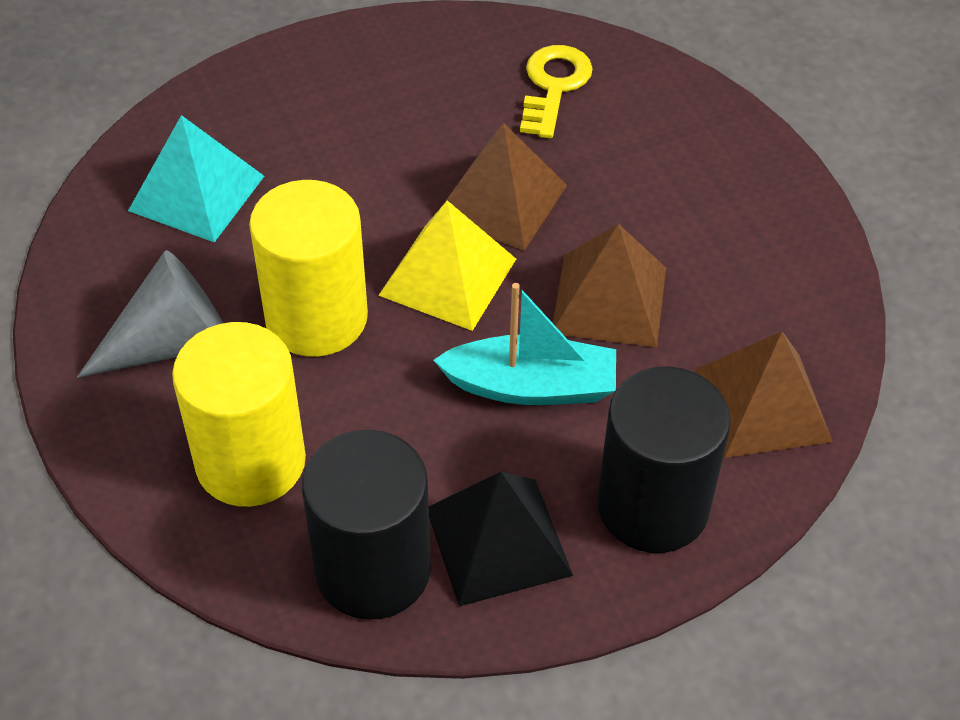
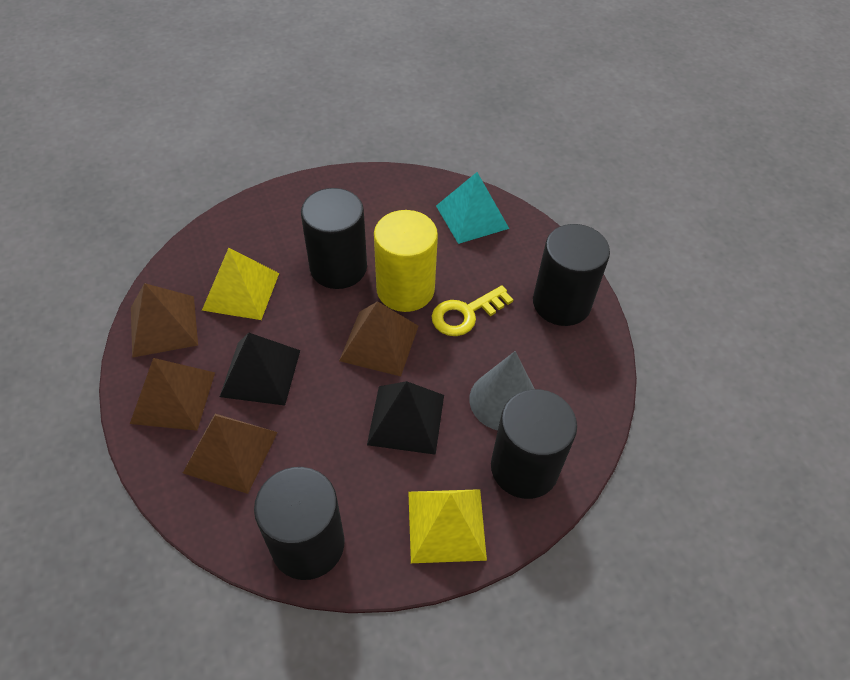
black cylinder: [302,430,431,620] [597,367,731,553] = 2 -> [254,467,345,580] [301,188,367,289] [491,389,577,499] [533,224,610,326] = 4
black pyramid: [429,472,573,607] = 1 -> [220,333,300,406] [367,381,444,455] = 2
brown pyramid: [442,123,567,251] [553,224,666,347] [695,331,833,458] = 3 -> [130,358,215,431] [131,283,198,358] [183,414,278,494] [339,301,418,376] = 4
turquoise boat: [433,283,616,405] = 1 -> none = 0
yellow cylinder: [172,322,306,507] [249,180,368,357] = 2 -> [374,210,438,312] = 1
yellow pyramid: [378,200,516,331] = 1 -> [202,248,279,320] [408,489,487,563] = 2

